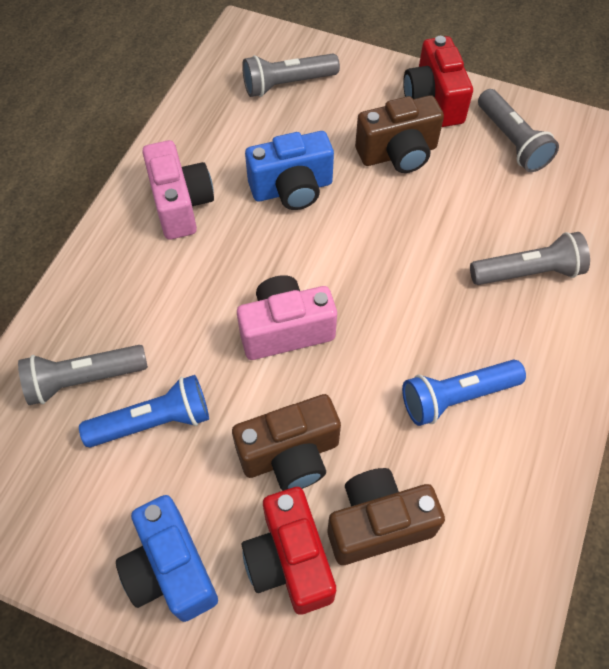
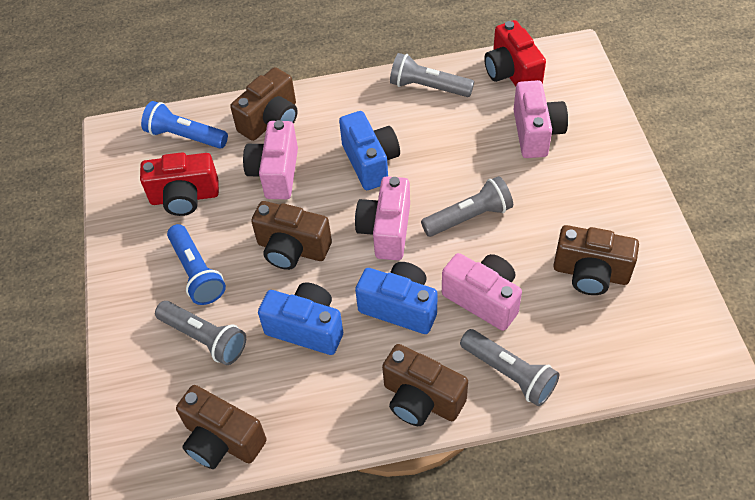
blue camera: [116,495,218,622] [245,131,334,210] = 2 -> [258,282,343,355] [339,111,400,190] [355,262,438,334] = 3
brown camera: [232,394,341,491] [328,468,445,565] [355,95,444,173] = 3 -> [176,385,267,469] [230,67,298,141] [251,201,332,270] [382,344,468,426] [553,225,639,295] = 5
pink camera: [142,140,214,240] [237,275,337,360] = 2 -> [243,120,298,199] [355,176,410,260] [442,253,522,331] [513,80,568,158] = 4

